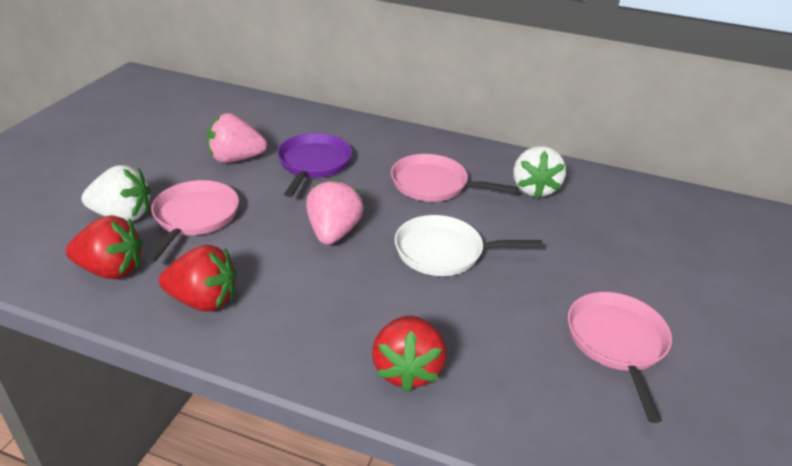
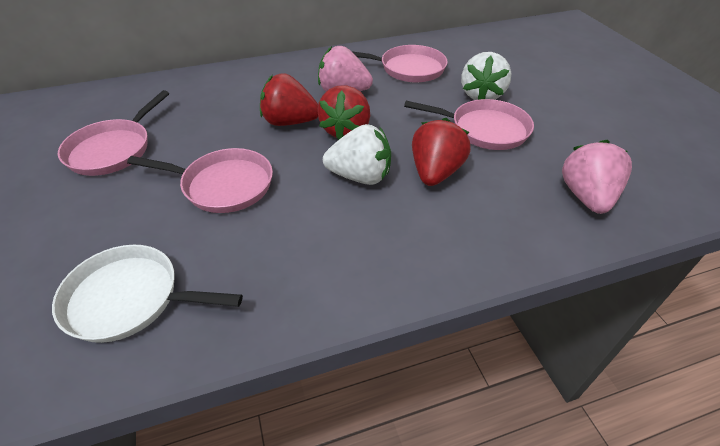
pink pan: [145,180,239,263] [391,154,518,202] [568,292,672,423] = 3 -> [58,90,169,176] [127,148,273,213] [353,45,448,82] [404,99,534,150] = 4
purple pan: [277,133,352,197] = 1 -> none = 0

